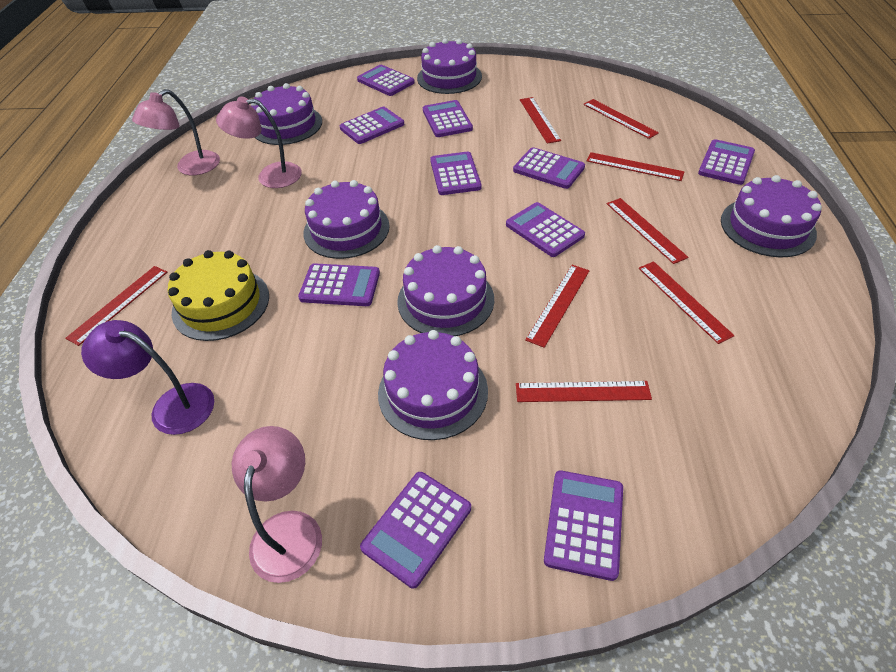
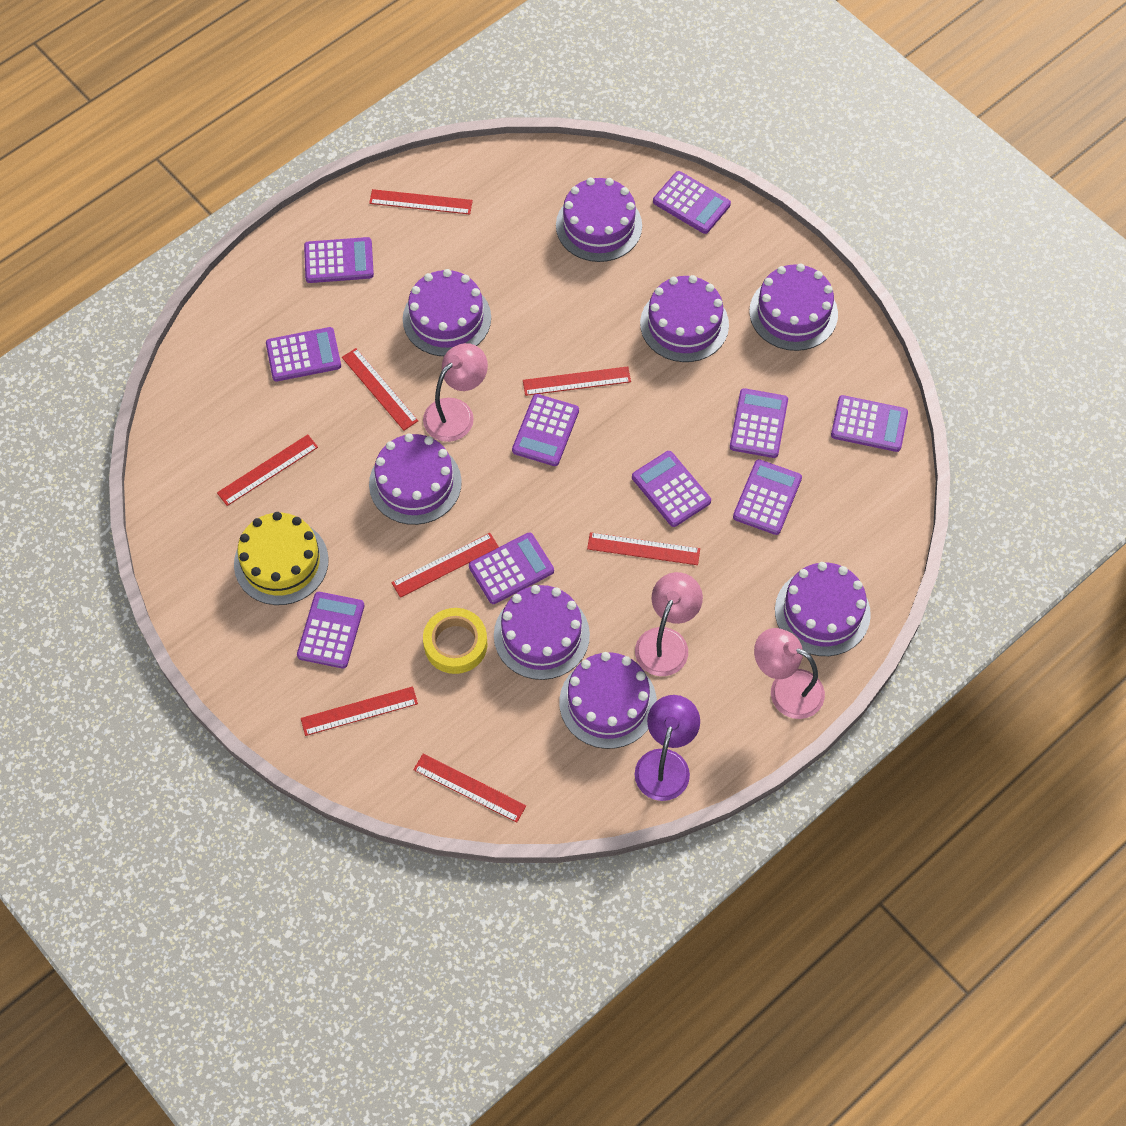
purple cake: [251,83,322,145] [303,180,390,259] [378,330,488,440] [397,245,494,336] [417,39,482,94] [721,175,822,257] = 6 -> [369,433,462,525] [403,269,491,356] [494,585,590,680] [556,177,642,262] [559,652,657,749] [640,275,729,362] [749,263,838,351] [775,562,871,656] = 8
yellow tape: none = 0 -> [423,608,487,674] = 1

